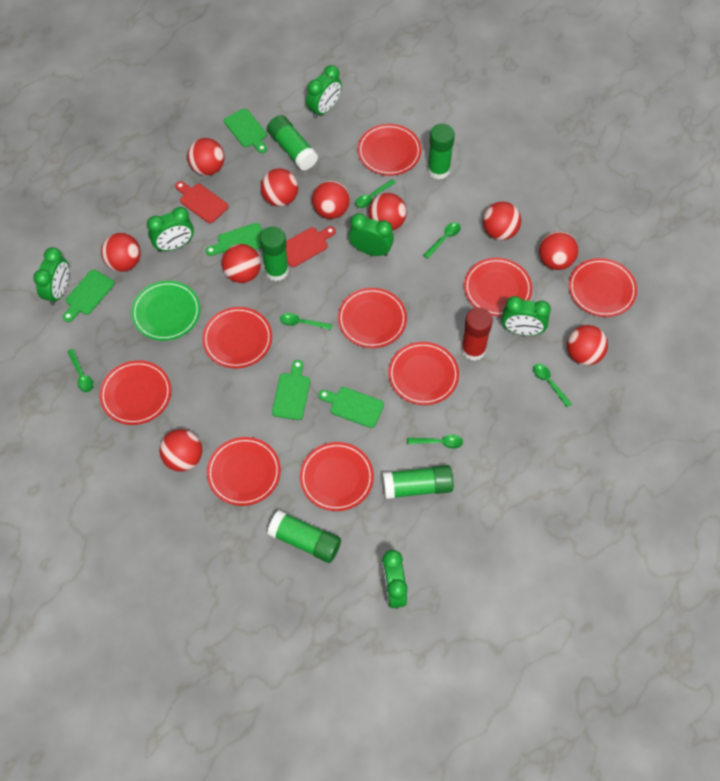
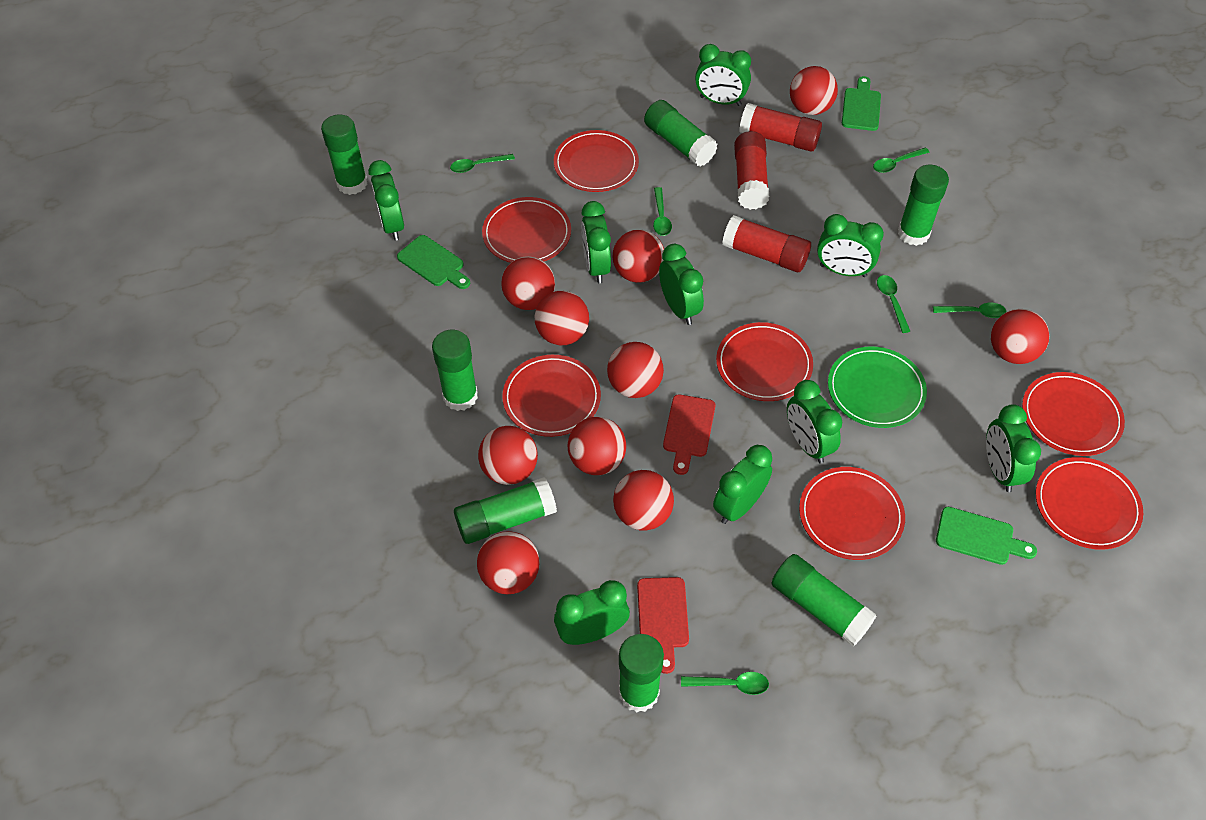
green clock: [33,247,69,305] [147,207,194,252] [306,65,342,118] [349,213,394,256] [382,550,408,609] [502,296,551,336] = 6 -> [368,160,404,241] [554,580,630,645] [581,201,611,283] [659,244,704,325] [695,44,751,106] [713,445,772,524] [787,380,842,464] [817,214,884,277] [986,404,1041,492] = 9
green cutting board: [63,270,115,322] [206,223,263,256] [224,108,267,153] [272,360,310,420] [319,387,384,428] = 5 -> [397,235,470,289] [842,76,881,131] [936,507,1037,565] = 3
green glue stick: [260,226,289,281] [267,115,318,171] [267,510,341,563] [382,465,454,499] [427,124,455,180] = 5 -> [321,114,368,195] [432,330,478,411] [454,477,557,544] [619,634,664,712] [644,100,717,166] [772,554,877,647] [898,165,949,246] = 7
red glue stick: [461,307,493,361] = 1 -> [722,215,811,272] [734,131,769,210] [739,103,822,152] = 3
red plate: [99,360,171,425] [202,307,272,369] [207,437,281,506] [300,442,374,511] [338,288,407,348] [358,124,421,176] [388,342,459,405] [464,258,532,316] [569,258,637,317] = 9 -> [482,197,571,263] [502,355,601,437] [554,130,639,192] [716,322,813,401] [799,467,905,560] [1022,372,1125,456] [1036,457,1143,550] = 7

